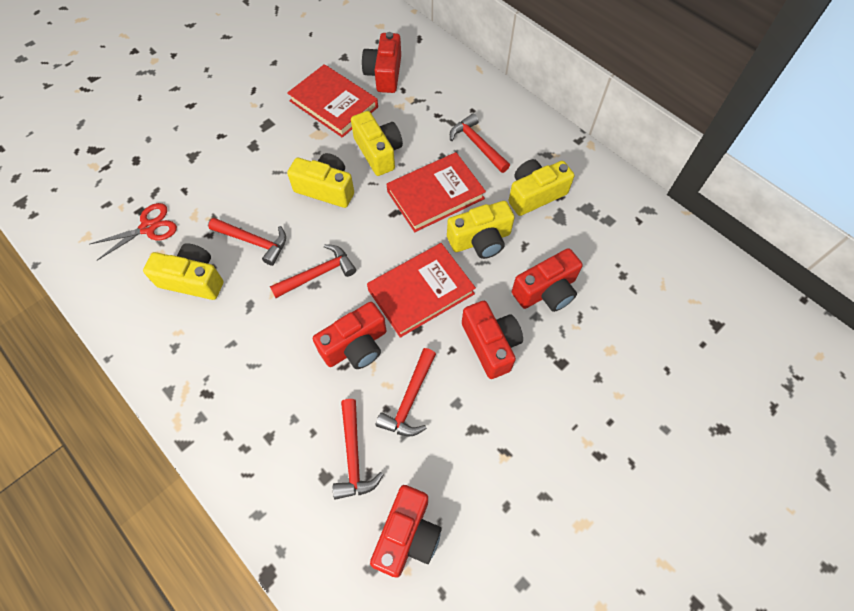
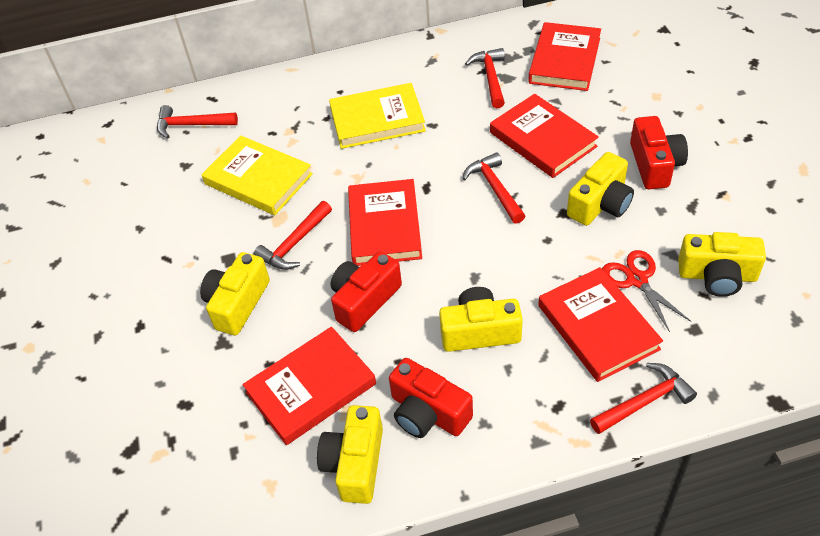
red book: [287,64,378,138] [367,243,476,338] [387,152,486,232] = 3 -> [243,327,376,445] [348,179,422,266] [490,94,599,178] [528,22,601,91] [538,267,663,382] = 5
red camera: [313,302,387,369] [362,32,401,93] [370,485,442,578] [462,301,523,379] [512,248,583,312] = 5 -> [330,251,402,332] [389,358,473,438] [630,116,688,189] = 3
yellow book: none = 0 -> [201,135,313,215] [329,83,426,149] = 2

